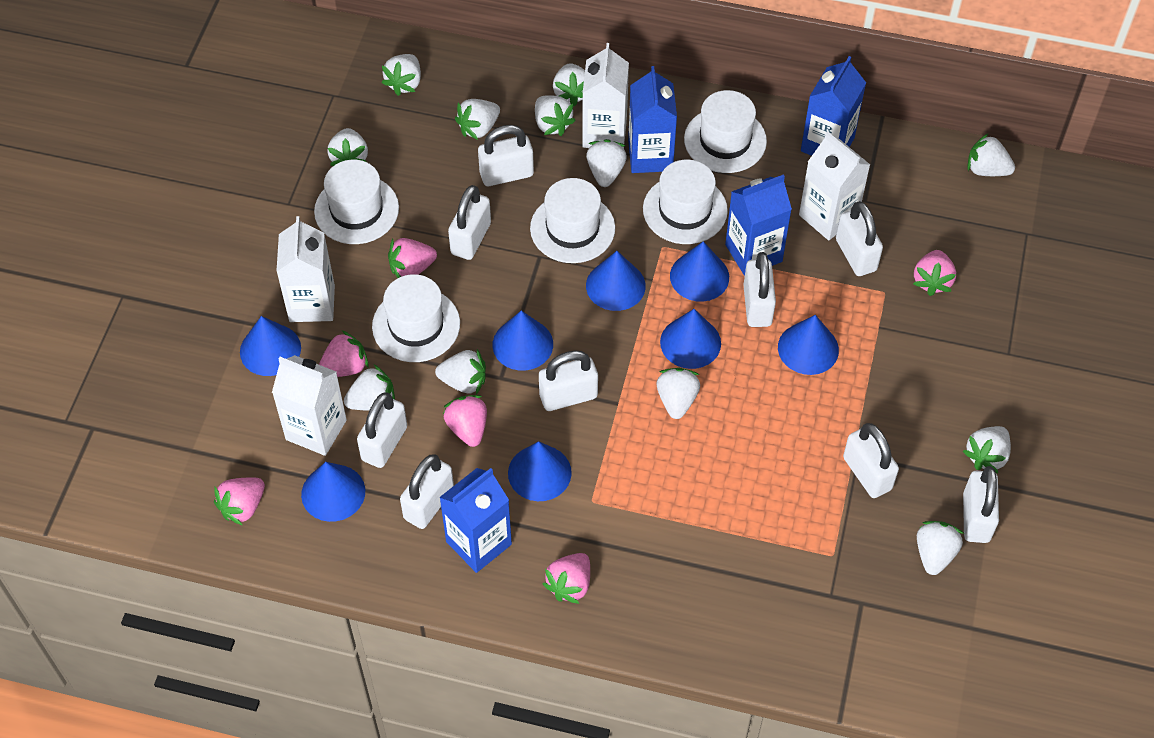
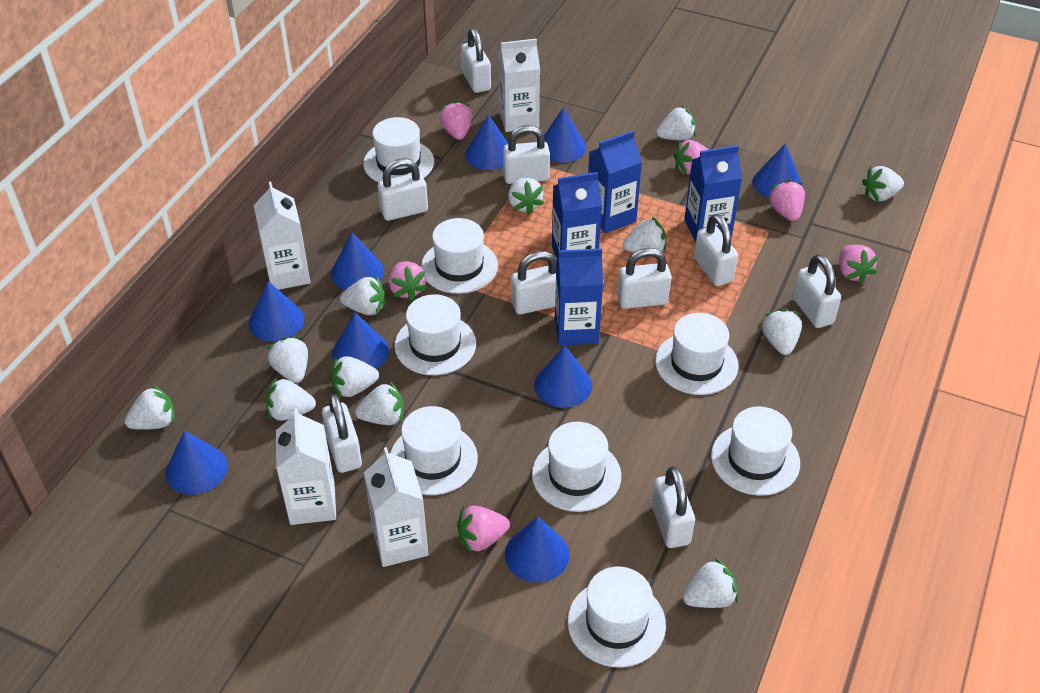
blue cone: [240,316,301,376] [301,462,365,522] [493,310,553,371] [508,441,572,501] [586,251,646,311] [660,309,721,369] [670,241,729,302] [778,315,839,375] = 8 -> [166,430,228,495] [249,281,304,342] [331,232,384,290] [332,312,389,369] [465,114,508,170] [505,517,570,583] [534,345,592,408] [544,107,586,163] [753,143,802,197] = 9
white hat: [314,160,399,244] [372,274,460,362] [530,178,615,263] [643,159,728,244] [684,90,767,173] = 5 -> [363,117,434,182] [390,406,478,495] [394,294,476,375] [421,218,498,294] [532,422,621,512] [568,567,666,667] [655,313,739,395] [711,406,800,496] = 8

